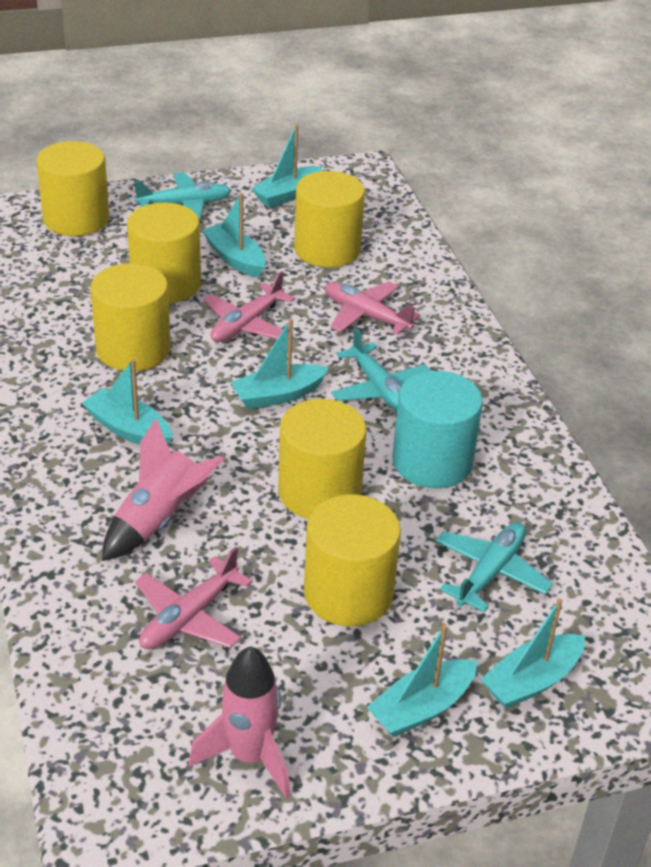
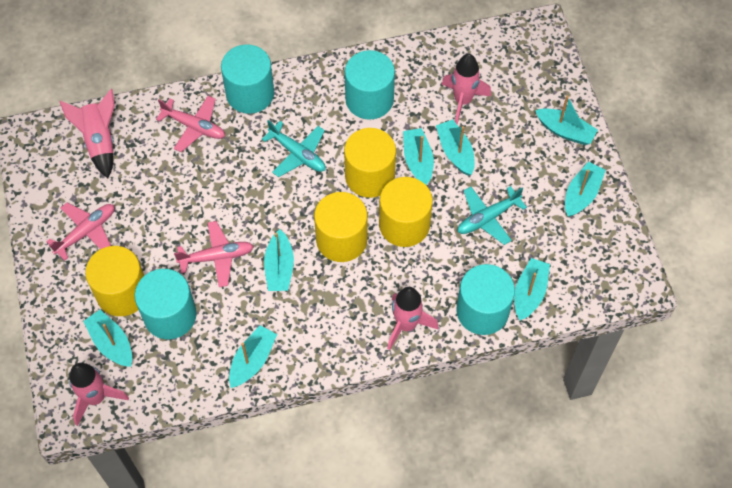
pink rocket: [102,419,224,561] [189,646,291,799] = 2 -> [59,89,115,179] [69,363,129,426] [387,287,438,350] [442,54,491,124] = 4
turquoise boat: [82,359,173,445] [202,193,266,278] [230,319,329,409] [251,124,322,208] [367,625,477,737] [480,598,585,709] = 6 -> [83,310,132,367] [229,325,277,388] [264,229,294,291] [403,128,434,185] [436,119,475,176] [514,258,550,320] [535,96,598,145] [565,161,606,217] = 8
turquoise cylinder: [393,371,483,489] = 1 -> [135,269,196,339] [221,44,274,114] [345,50,395,120] [456,264,515,335] = 4
turquoise plane: [134,172,231,221] [331,328,431,412] [436,522,553,612] = 3 -> [262,120,326,177] [457,186,527,245] = 2
yellow cylinder: [36,141,109,236] [90,263,171,371] [127,202,201,303] [278,399,367,519] [294,171,365,267] [304,494,401,626] = 6 -> [85,246,144,316] [314,192,367,262] [344,128,396,198] [379,177,433,247] = 4

